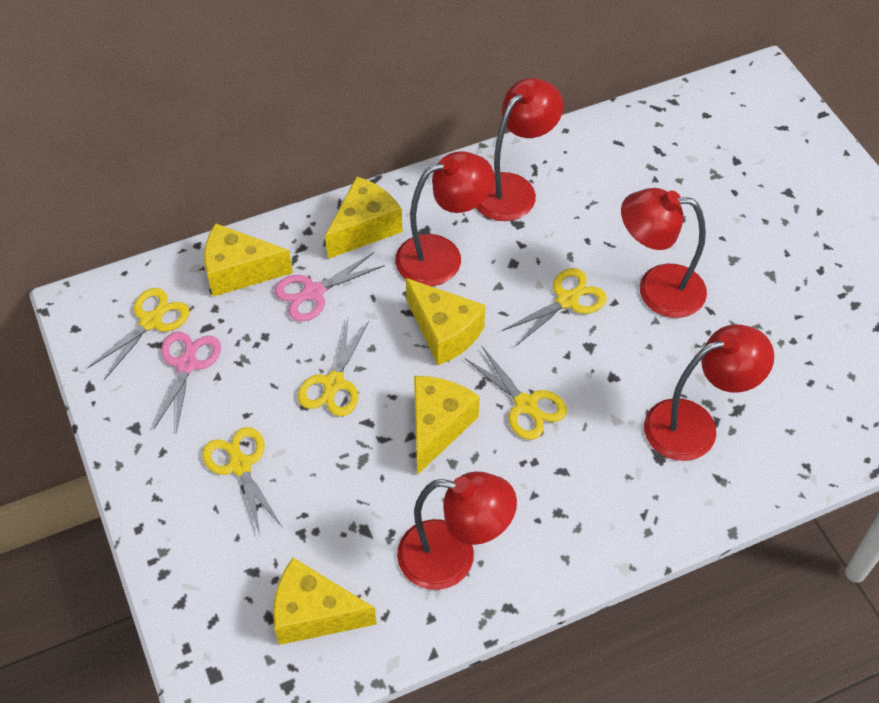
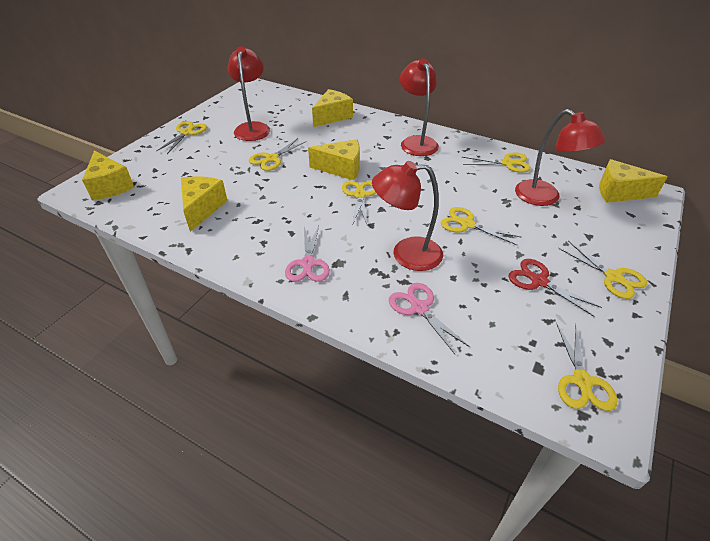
red lamp: [395,151,494,286] [397,472,517,590] [476,78,563,221] [621,188,707,318] [644,324,774,461] = 5 -> [228,46,270,141] [372,161,443,271] [400,58,439,156] [515,109,606,206] = 4
red scissors: none = 0 -> [508,259,602,317] = 1
yellow scissors: [88,288,189,380] [202,427,283,535] [298,319,369,417] [465,345,567,440] [502,268,607,346] = 5 -> [157,121,207,154] [249,138,307,171] [342,181,376,226] [441,207,522,245] [462,152,531,173] [556,323,618,411] [558,241,647,299] = 7

